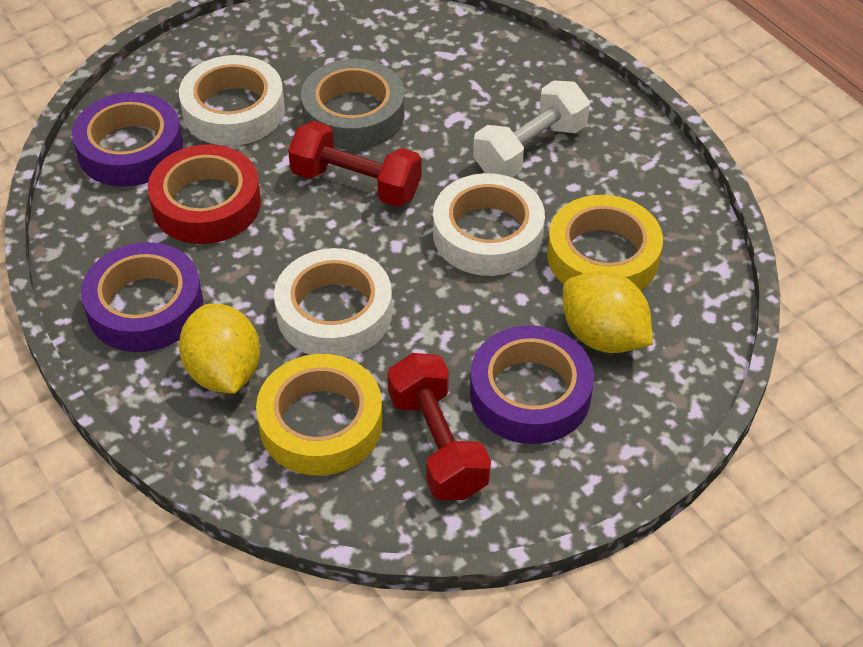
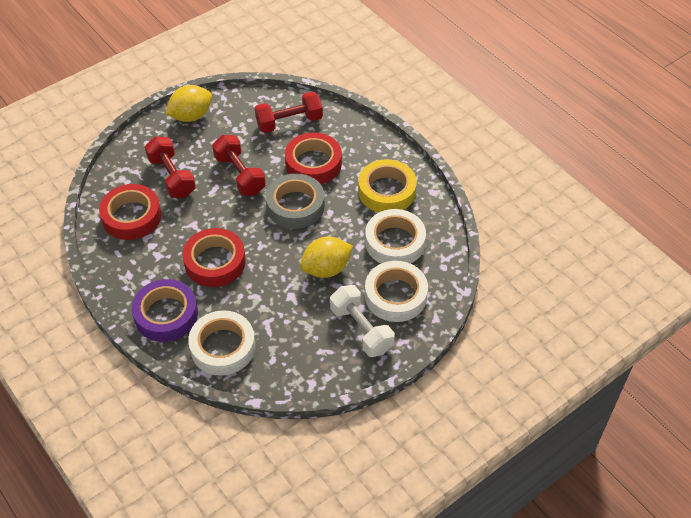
purple tape: [72,92,183,187] [81,242,203,352] [470,325,594,444] = 3 -> [132,279,198,342] = 1
red dumbbell: [288,121,421,207] [387,353,491,500] = 2 -> [145,137,196,198] [212,135,266,195] [255,91,323,133] = 3
red tape: [148,144,261,244] = 1 -> [99,184,161,240] [183,228,246,287] [285,132,342,184] = 3
yellow tape: [256,354,383,476] [547,195,663,291] = 2 -> [358,159,417,212] = 1

